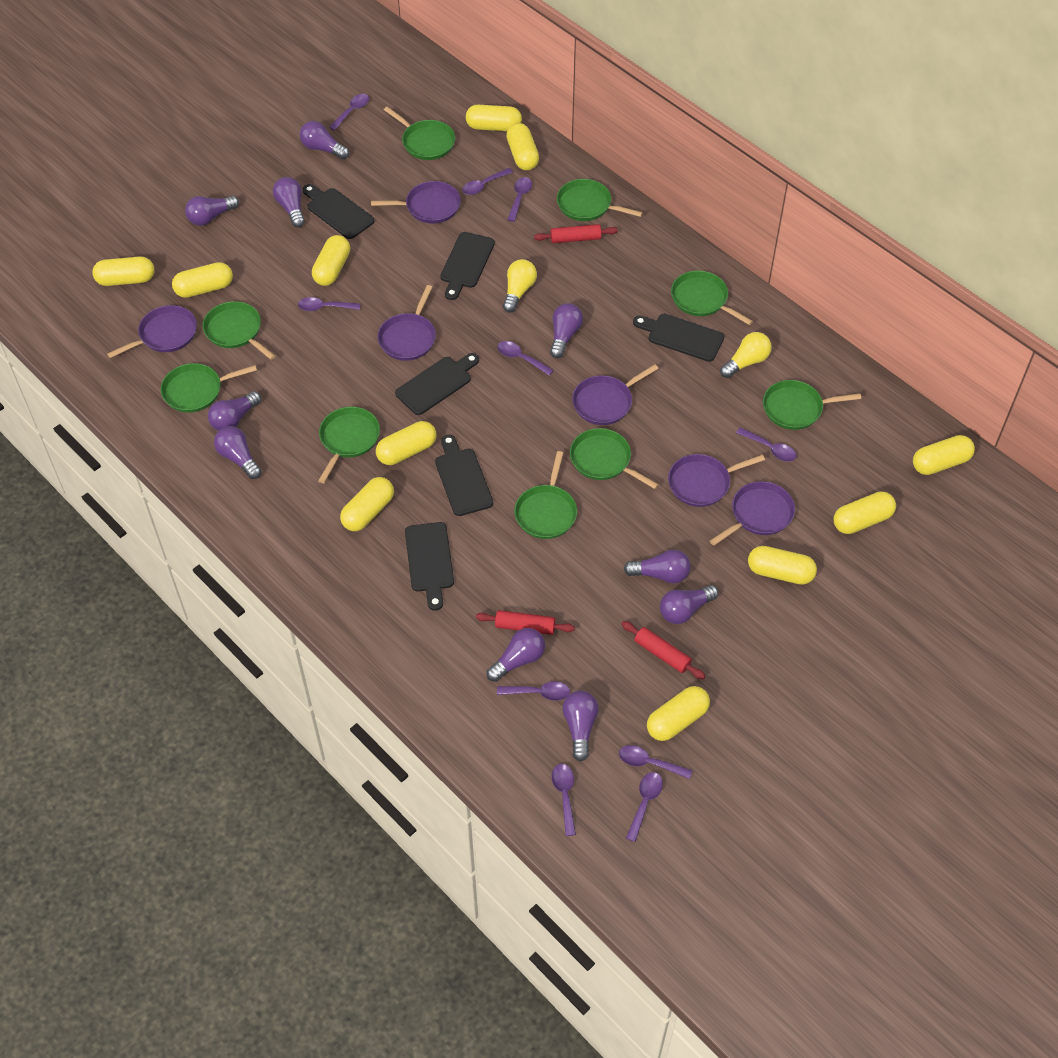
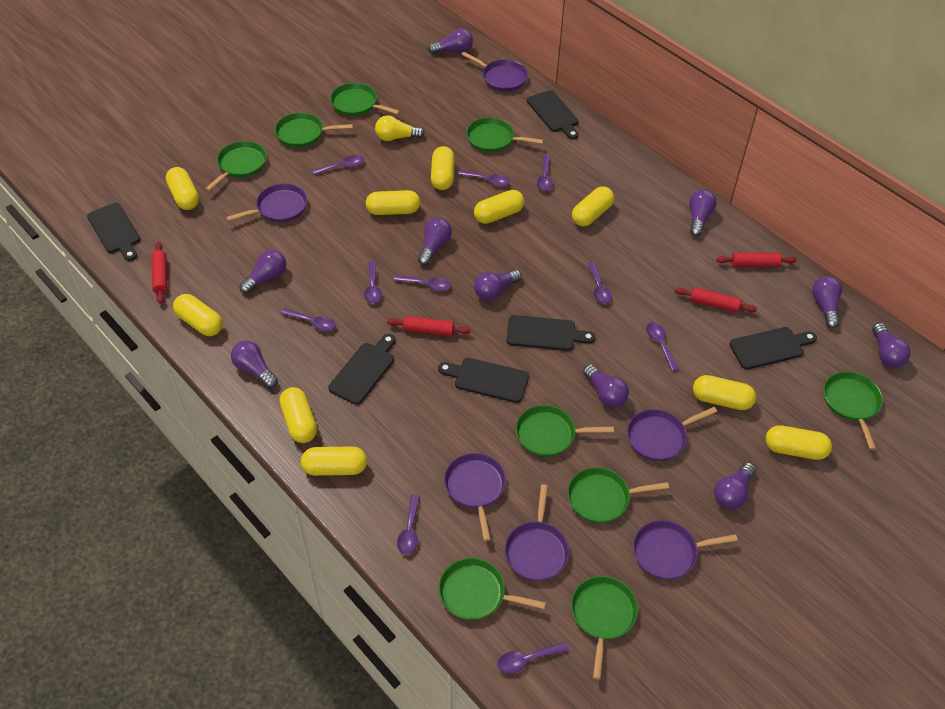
red rolling pin: [476,610,575,635] [534,224,618,243] [621,621,705,679] = 3 -> [152,242,168,304] [387,316,471,336] [675,287,757,313] [716,253,797,267] = 4
yellow capsule: [92,256,154,286] [172,262,233,298] [312,235,350,286] [340,477,394,531] [376,421,437,465] [466,105,522,131] [506,123,539,170] [647,686,710,741] [748,546,817,585] [833,491,896,534] [913,435,975,475] = 11 -> [166,167,199,210] [173,294,223,336] [279,387,317,443] [301,446,367,476] [366,190,420,215] [431,146,455,190] [474,190,524,224] [572,186,614,226] [693,375,756,410] [765,425,832,460] = 10
yellow light bulb: [503,259,537,313] [720,332,772,378] = 2 -> [375,115,425,141] = 1

